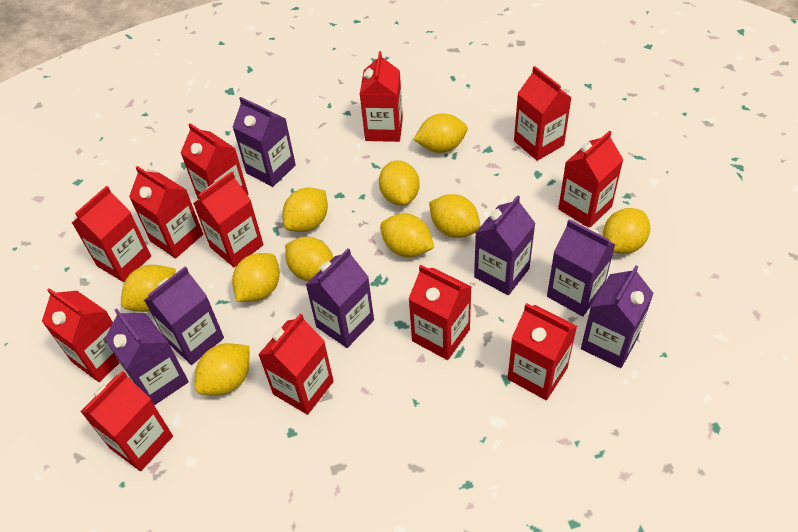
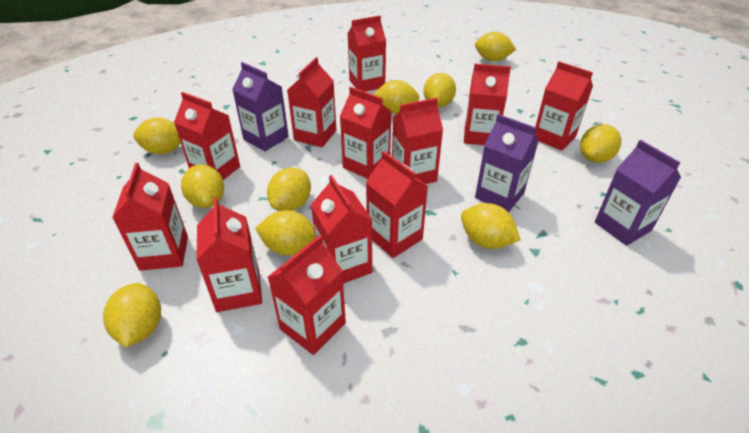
purple carton: [105,309,189,405] [144,267,224,365] [233,97,296,187] [306,248,374,348] [474,195,536,295] [547,219,616,316] [581,265,654,368] = 7 -> [232,62,289,151] [475,114,539,212] [595,140,681,246] = 3

